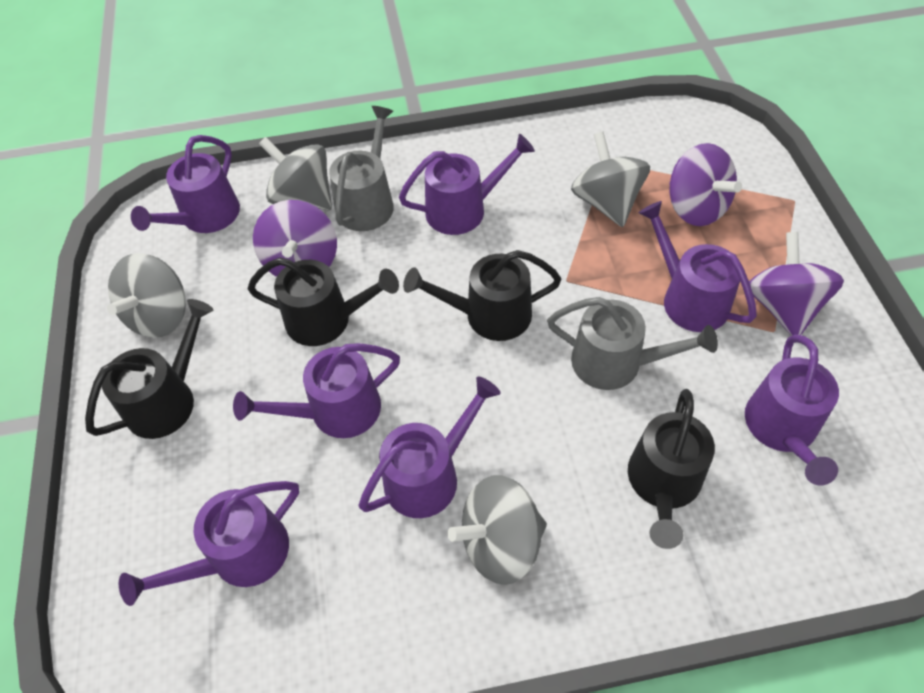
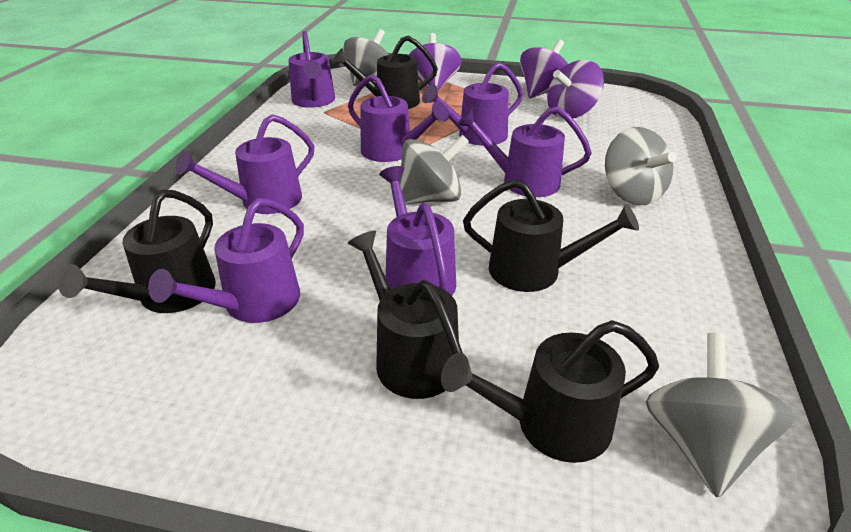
black watering can: [85,299,213,439] [247,258,399,346] [403,250,561,341] [628,389,715,549] = 4 -> [57,190,216,313] [333,36,438,109] [348,230,463,399] [441,320,659,463] [463,179,639,292] = 5
grey watering can: [329,106,394,231] [547,297,718,390] = 2 -> none = 0

